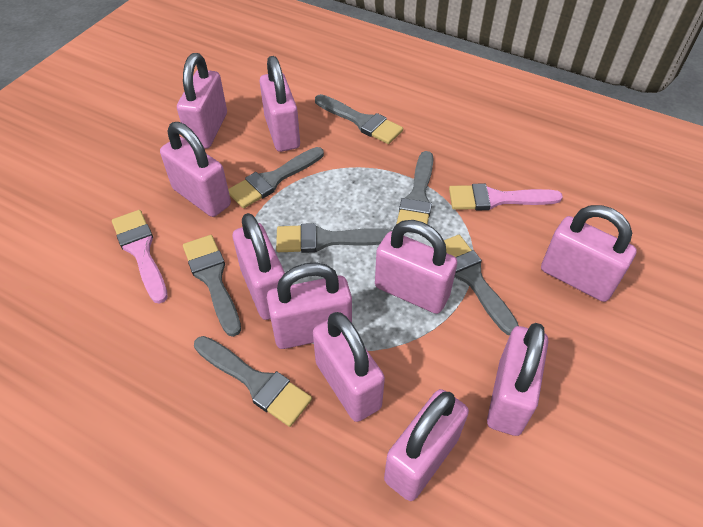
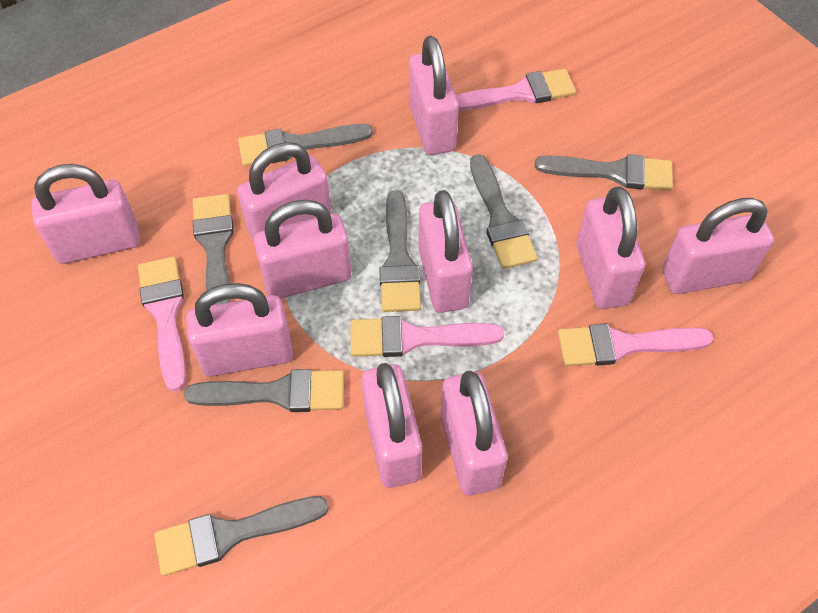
pink brush: [112,210,168,304] [449,184,563,210] = 2 -> [138,257,186,392] [350,316,504,357] [456,69,576,111] [558,324,714,366] = 4

